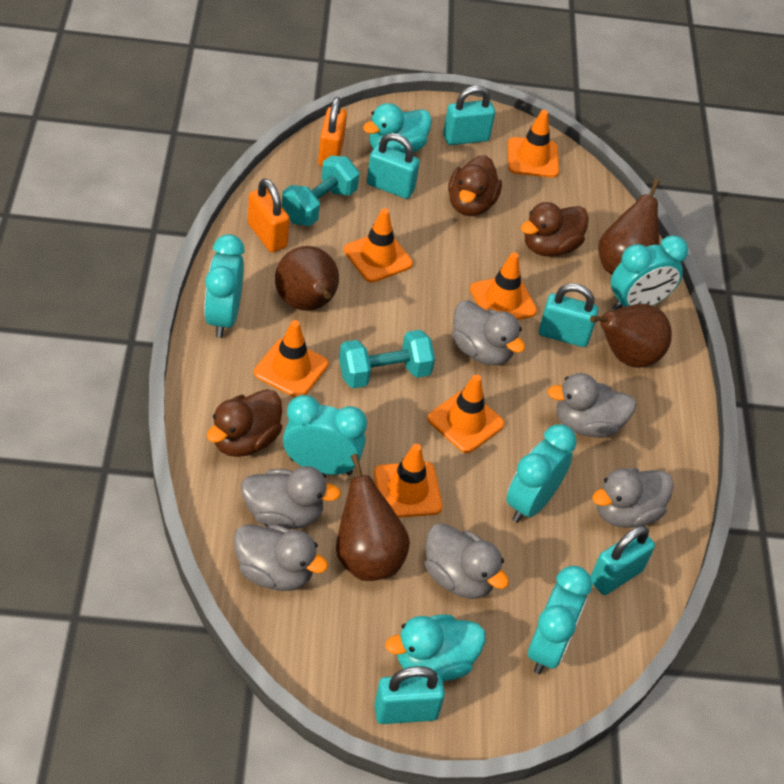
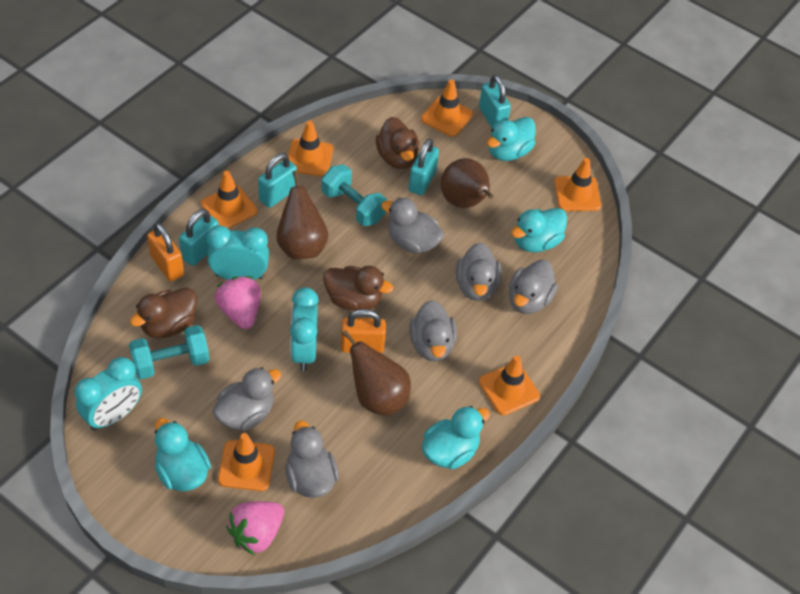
brown pear: [275,246,339,311] [336,454,410,581] [590,304,672,368] [598,179,660,274] = 4 -> [276,171,328,260] [342,330,411,416] [441,158,494,208] = 3
pink strawberry: none = 0 -> [215,276,261,329] [227,501,284,555] = 2
turquoise clock: [204,234,245,338] [283,395,367,475] [506,424,577,523] [528,566,592,674] [611,235,688,310] = 5 -> [74,357,142,431] [207,226,269,280] [290,287,319,371] = 3
turquoise duck: [363,103,432,153] [386,615,486,681] = 2 -> [155,418,211,491] [422,406,490,470] [487,117,536,161] [511,208,567,252] = 4
turquoise padlock: [367,133,420,199] [374,666,445,724] [443,85,495,145] [539,283,599,347] [591,525,655,595] = 5 -> [179,209,219,266] [258,153,297,208] [409,138,439,196] [479,75,511,128] = 4

